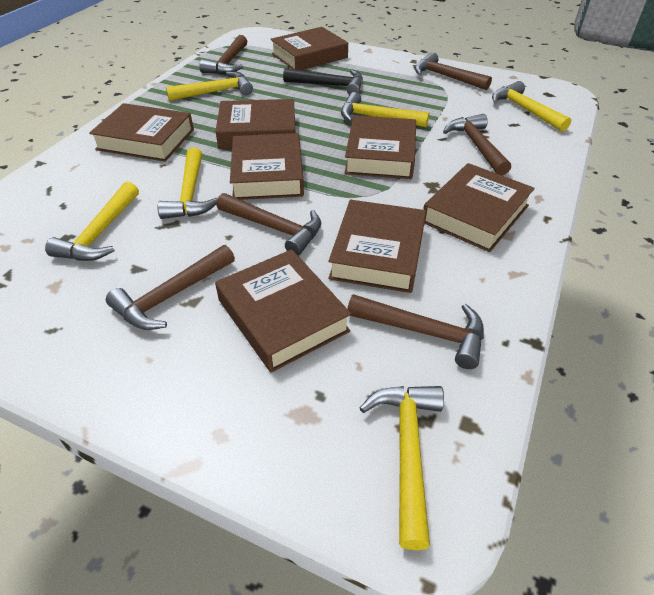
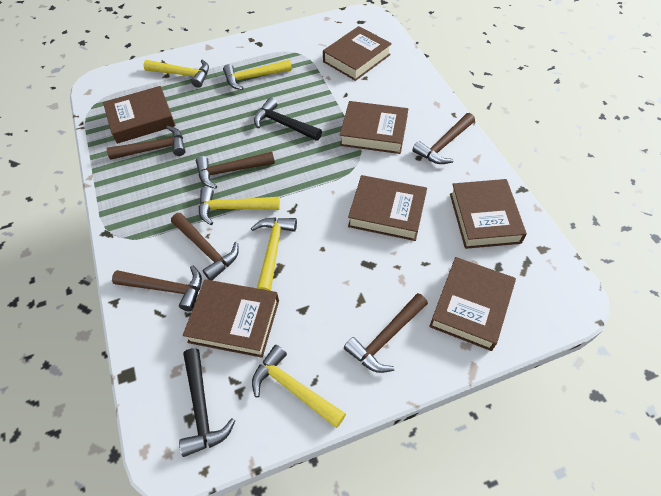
black hammer: [283,68,363,94] = 1 -> [179,348,235,457] [254,98,322,141] = 2
brown book: [89,103,194,162] [215,99,295,149] [215,249,351,373] [230,133,304,200] [271,27,348,70] [328,199,426,293] [345,115,416,179] [423,163,535,252] = 8 -> [103,86,176,144] [183,279,279,358] [323,26,392,81] [340,101,408,154] [348,175,427,241] [429,257,516,351] [450,179,527,249] = 7
yellow hammer: [45,182,139,261] [158,147,218,219] [166,71,253,101] [341,92,429,127] [360,386,444,550] [492,81,572,132] = 6 -> [143,59,209,88] [199,187,280,225] [223,60,292,90] [251,218,297,291] [252,345,346,428] = 5

